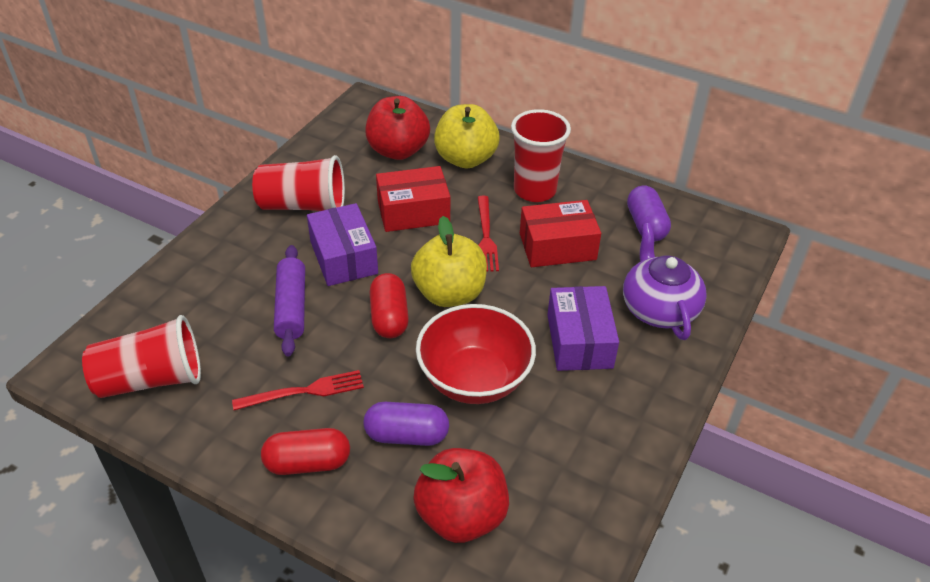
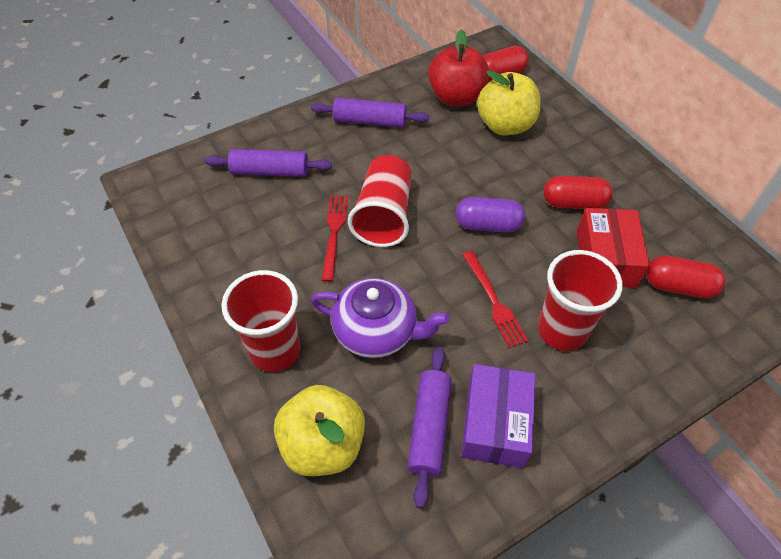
purple box: [307,203,378,286] [547,286,619,371] = 2 -> [461,364,536,468] = 1
purple capsule: [364,402,449,446] [627,186,671,241] = 2 -> [455,197,525,233] = 1
purple rolling pin: [274,245,305,356] = 1 -> [205,149,332,177] [311,98,429,128] [407,347,451,508] = 3
red apple: [365,96,430,160] [413,448,509,543] = 2 -> [428,29,489,106] = 1
red bowl: [416,304,536,404] = 1 -> none = 0
red box: [376,166,450,232] [520,200,601,267] = 2 -> [577,208,650,288] = 1
red capsule: [261,428,350,475] [369,273,409,338] = 2 -> [483,46,529,82] [544,176,613,209] [646,255,726,299] = 3

